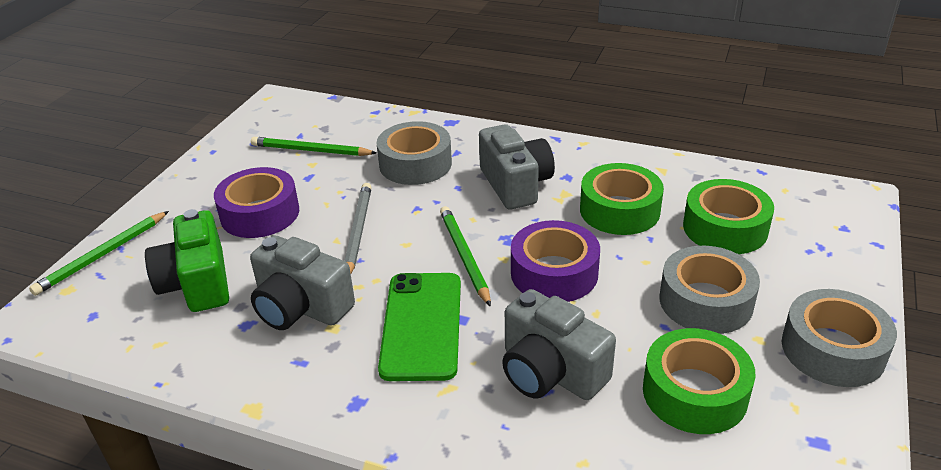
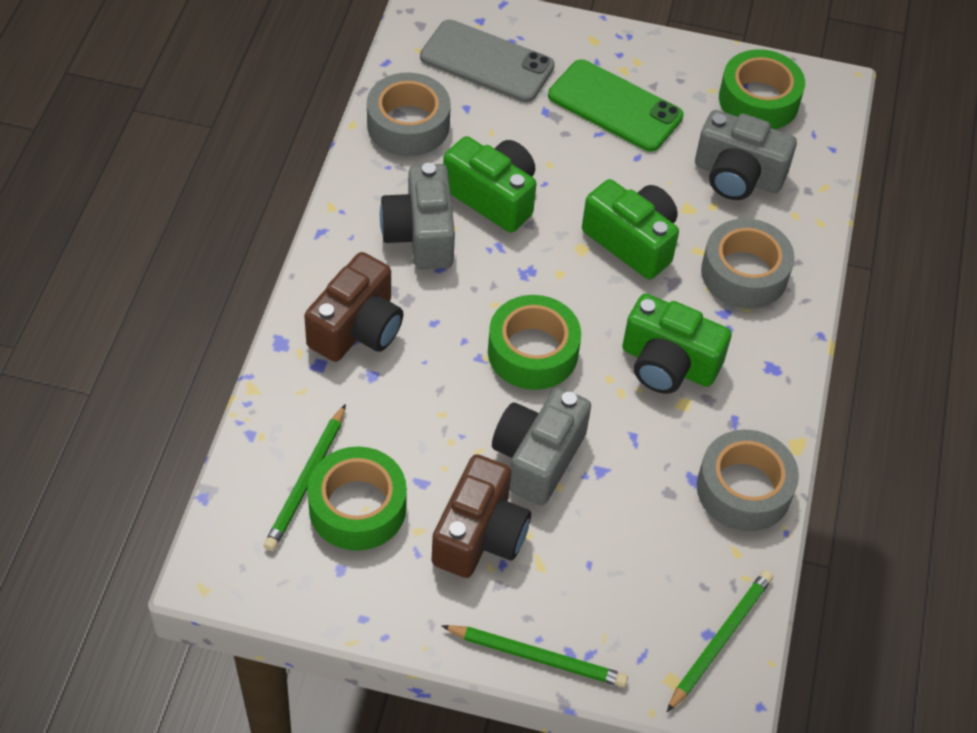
brown camera: none = 0 -> [304,252,403,362] [432,454,531,578] = 2
green camera: [145,209,229,312] = 1 -> [443,136,536,233] [582,179,679,279] [622,293,732,394] = 3
grey pencil: [345,183,372,273] = 1 -> none = 0
grey phone: none = 0 -> [420,20,555,102] = 1
purple tape: [214,167,299,238] [511,220,600,302] = 2 -> none = 0

